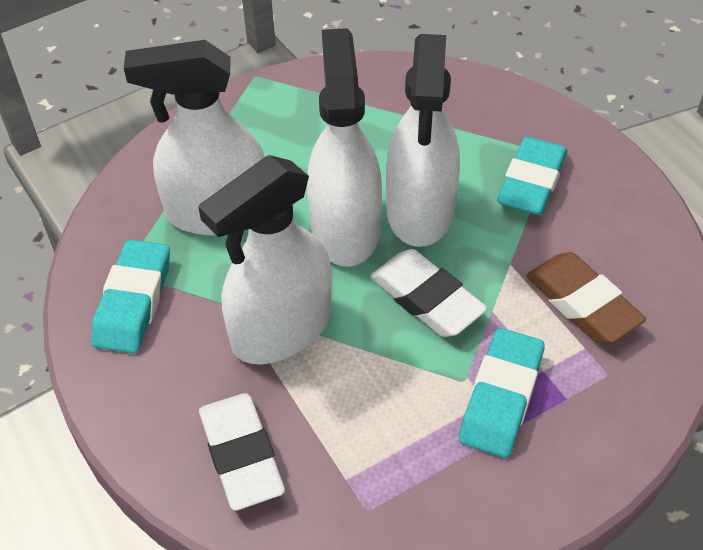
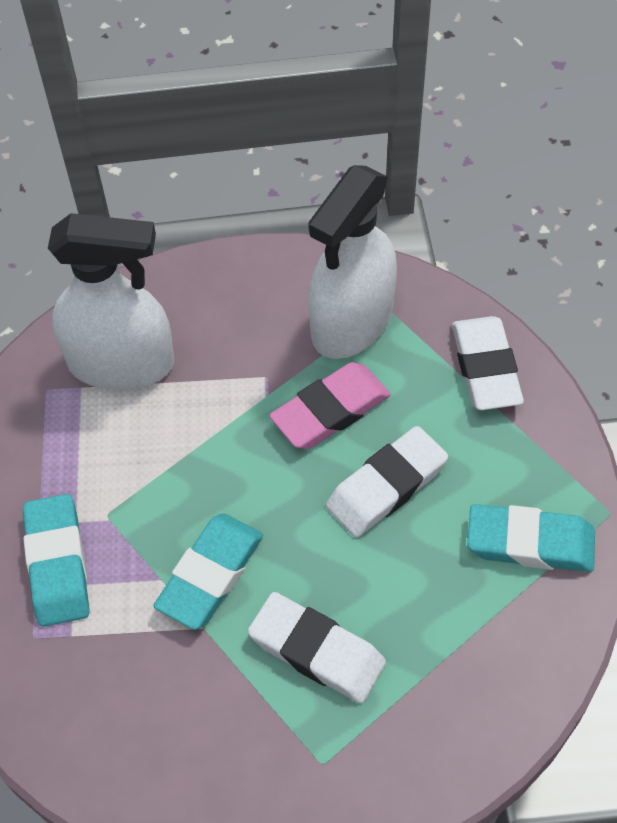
brown eraser: [526,252,646,343] = 1 -> none = 0
pink eraser: none = 0 -> [269,362,391,449] = 1
white eraser: [199,393,285,511] [370,249,488,337] = 2 -> [248,592,386,703] [326,426,448,538] [452,316,524,410] = 3
white spray bottle: [124,40,265,236] [198,155,332,364] [307,28,382,267] [386,34,460,247] = 4 -> [48,213,174,390] [308,165,397,359] = 2

